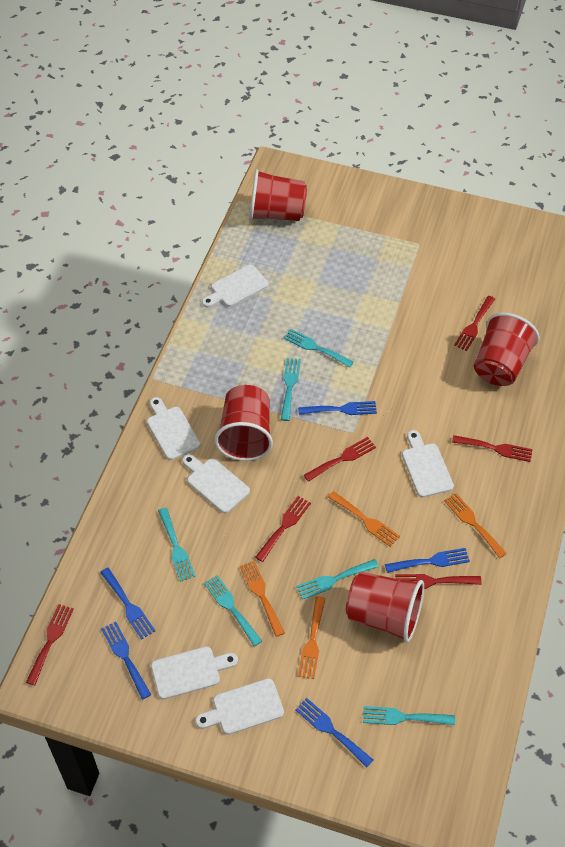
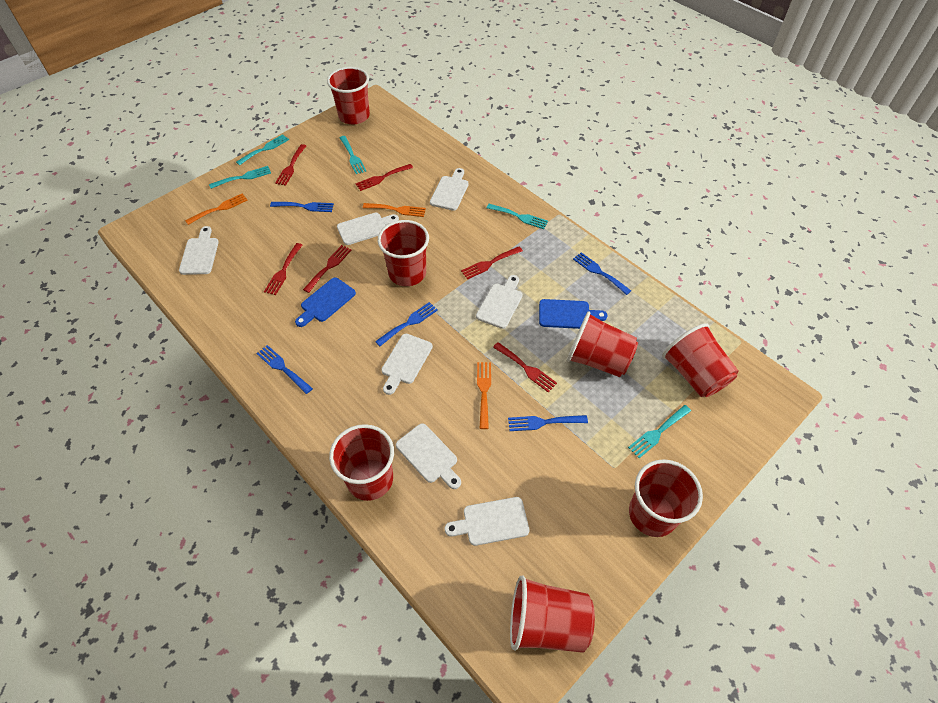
blue cutting board: none = 0 -> [295,277,356,327] [539,299,608,329] = 2
orange fork: [240,561,285,637] [298,596,325,679] [328,491,400,547] [444,493,507,558] = 4 -> [185,193,248,225] [363,203,426,217] [477,362,491,429] = 3
red cup: [215,385,273,461] [249,169,307,221] [346,572,424,643] [474,313,540,386] = 4 -> [327,67,370,124] [329,424,394,501] [378,220,429,286] [510,575,595,653] [567,312,638,377] [629,459,703,537] [662,323,739,397] = 7
turquoise fork: [158,508,195,582] [204,575,262,646] [281,358,301,421] [284,329,354,368] [296,559,379,600] [363,706,455,725] = 6 -> [209,166,271,189] [236,134,289,165] [339,136,366,174] [487,204,548,229] [628,405,691,458] = 5
white cutting board: [147,397,201,460] [151,646,238,699] [182,454,250,513] [195,678,284,735] [202,265,269,308] [402,430,454,497] = 6 -> [179,226,219,275] [337,213,399,245] [381,334,433,395] [396,423,461,489] [430,168,469,211] [445,497,530,546] [476,275,523,329] = 7

